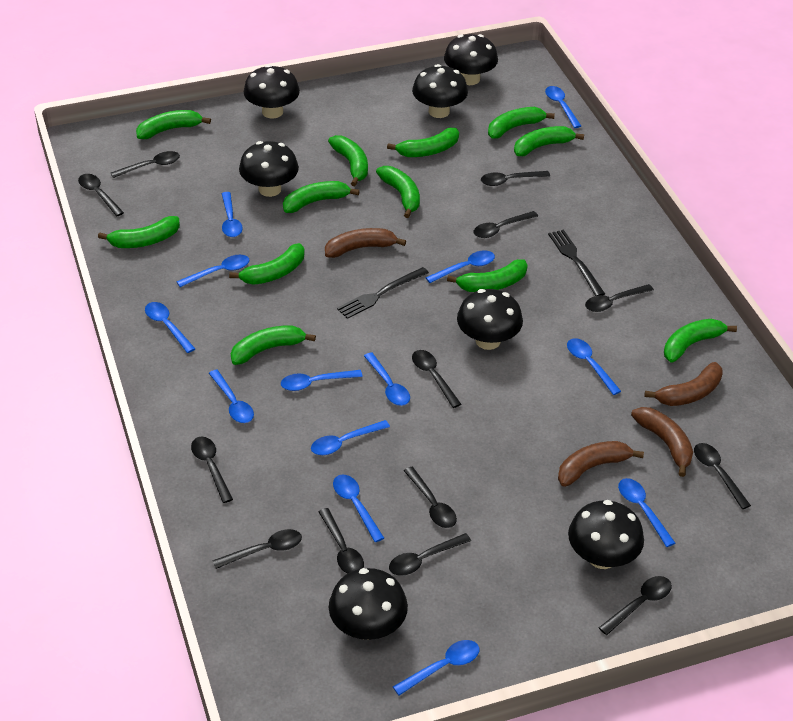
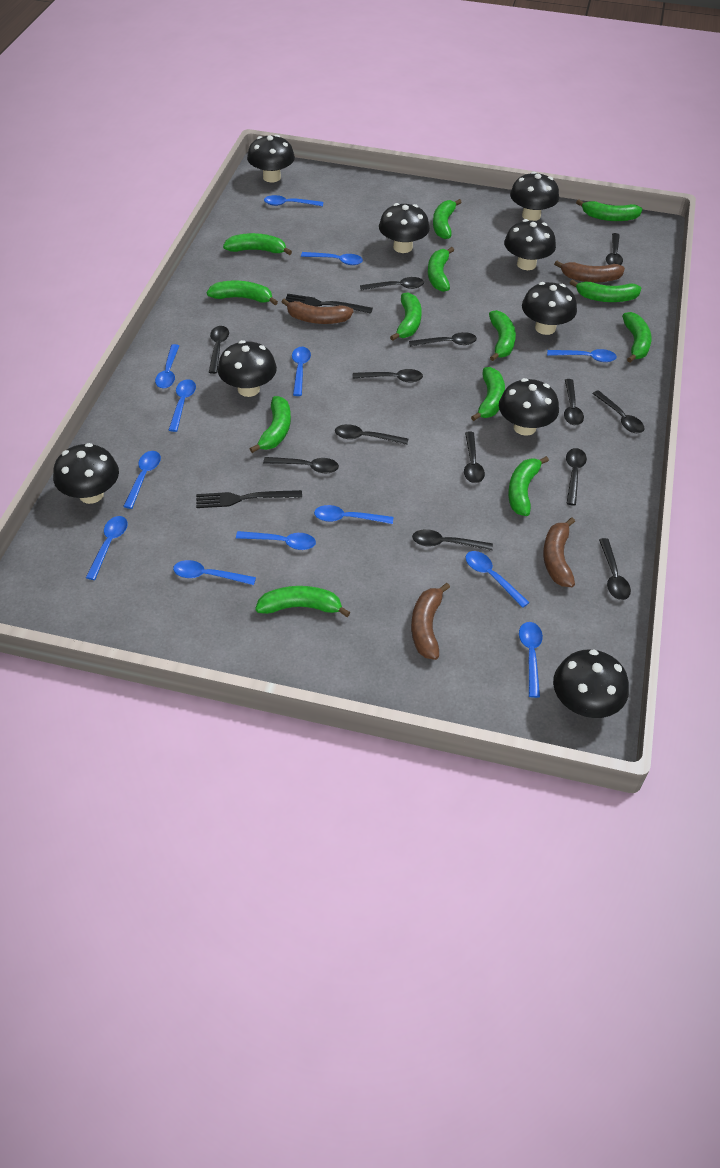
black mushroom: [239,141,299,197] [244,65,300,119] [329,568,408,640] [412,64,468,118] [444,34,498,85] [457,289,523,350] [568,500,644,569] = 7 -> [53,443,119,504] [218,340,277,397] [247,135,295,182] [379,203,430,253] [499,378,559,436] [504,219,556,270] [510,171,559,221] [522,282,577,335] [553,649,629,718] = 9
green banana: [98,216,180,248] [136,110,211,139] [229,243,305,285] [231,325,316,365] [283,181,359,213] [328,135,368,186] [376,166,420,218] [387,128,459,157] [447,259,528,292] [488,107,555,139] [514,126,584,156] [664,319,737,362] = 12 -> [207,280,278,305] [223,233,292,255] [250,396,291,453] [255,586,351,617] [390,292,422,341] [428,247,454,292] [433,199,462,239] [471,367,505,421] [489,310,516,361] [508,456,549,516] [570,280,641,302] [576,200,642,221] [622,312,652,362] = 13

